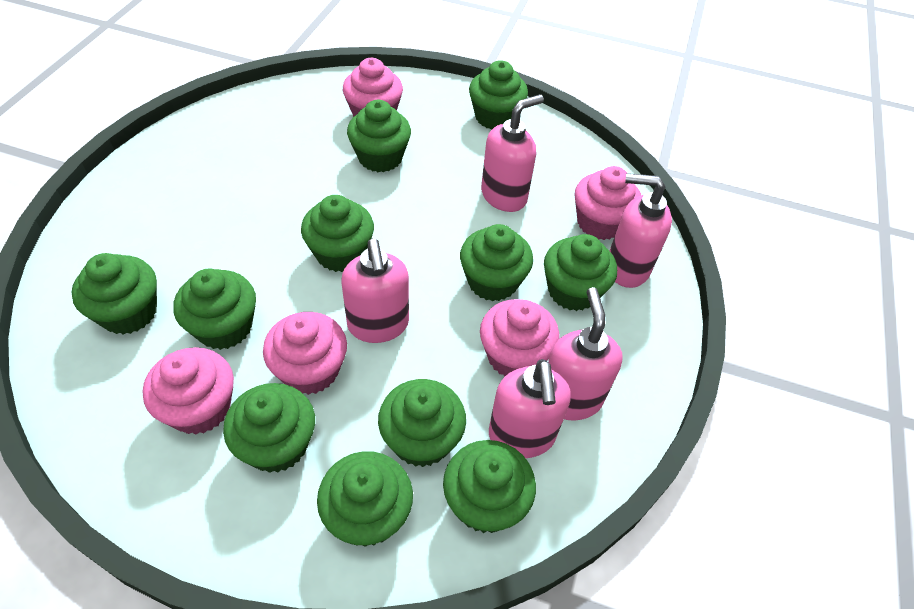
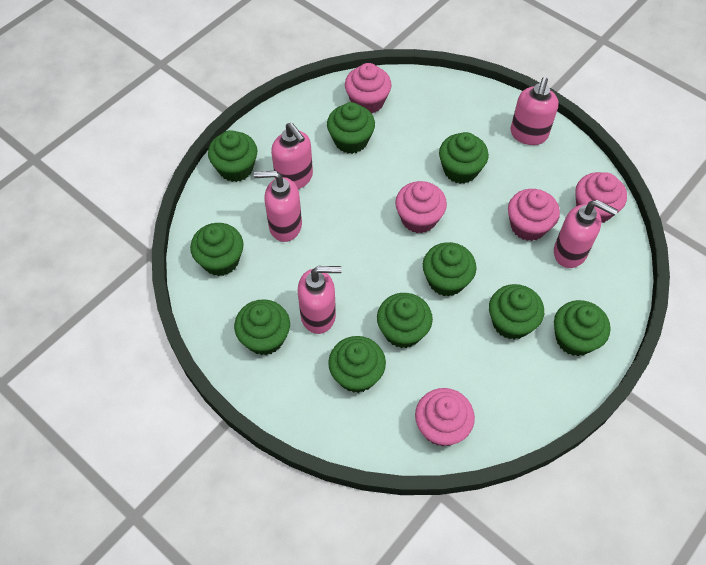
green cupcake: [71,253,157,334] [173,269,256,350] [223,383,315,473] [301,195,374,272] [317,451,413,547] [347,100,411,172] [378,379,466,467] [443,440,536,533] [460,224,533,301] [469,60,528,130] [544,234,617,311] = 11 -> [190,223,244,276] [208,130,257,182] [234,299,290,355] [327,102,375,154] [328,336,386,393] [377,293,433,348] [423,242,477,297] [439,132,489,184] [489,284,544,340] [554,300,610,356] = 10

